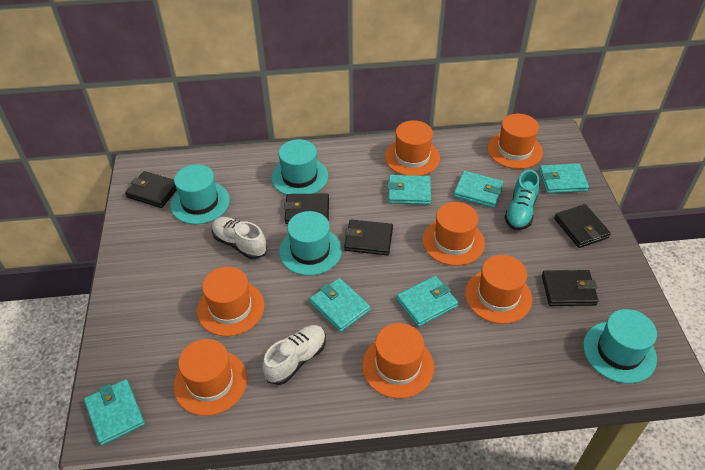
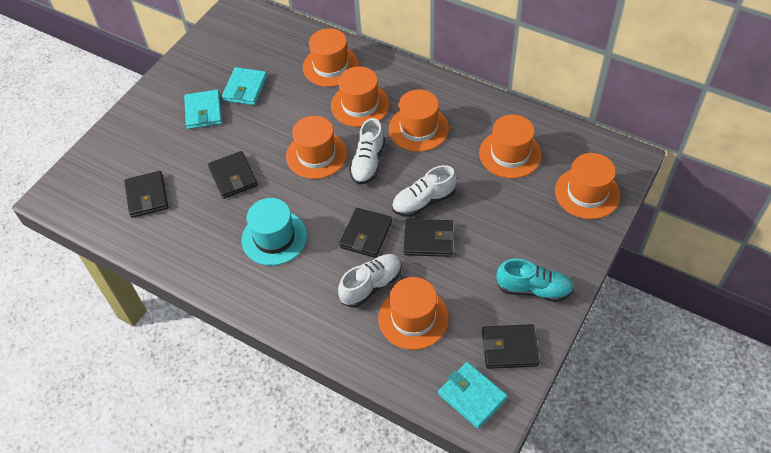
turquoise hat: [170,164,230,224] [271,139,328,195] [279,211,342,276] [583,309,657,383] = 4 -> [242,198,307,266] = 1
turquoise wallet: [84,379,145,446] [310,278,370,332] [387,175,431,205] [397,276,458,327] [454,171,503,208] [539,164,589,193] = 6 -> [184,90,222,129] [222,67,267,105] [438,362,507,429] = 3
white shoe: [212,217,267,259] [262,325,326,385] = 2 -> [338,254,402,308] [349,118,385,185] [392,165,457,217] = 3

